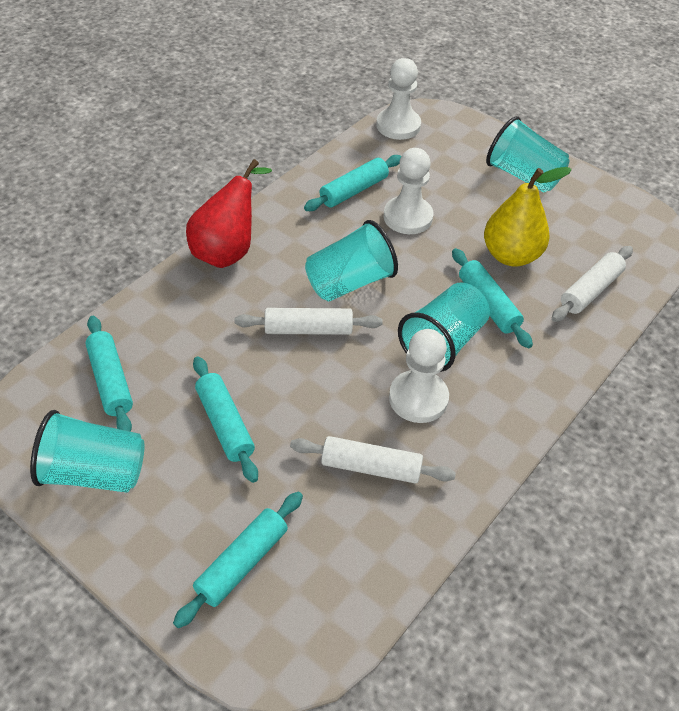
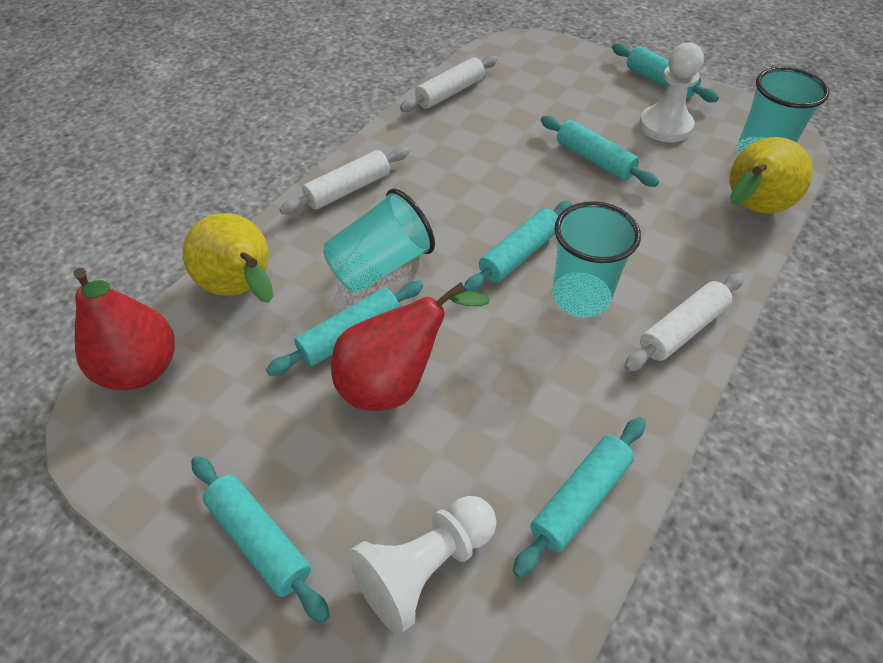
red pear: [186,159,272,268] = 1 -> [74,268,175,390] [331,282,490,411] = 2
turquoise cup: [30,410,144,493] [305,220,398,302] [398,282,490,372] [486,116,570,192] = 4 -> [323,189,435,293] [552,201,641,317] [737,67,829,154] = 3
turquoise rolling pin: [85,316,133,432] [173,492,303,628] [193,356,258,483] [304,155,401,211] [452,248,533,348] = 5 -> [191,456,330,623] [266,281,424,376] [464,201,572,292] [512,417,646,578] [541,116,659,187] [612,43,719,102] = 6
white pawn: [376,58,421,140] [384,148,434,234] [389,329,449,423] = 3 -> [348,496,497,635] [639,42,704,142] = 2
yellow pear: [484,167,572,267] = 1 -> [183,213,273,303] [730,137,813,214] = 2

